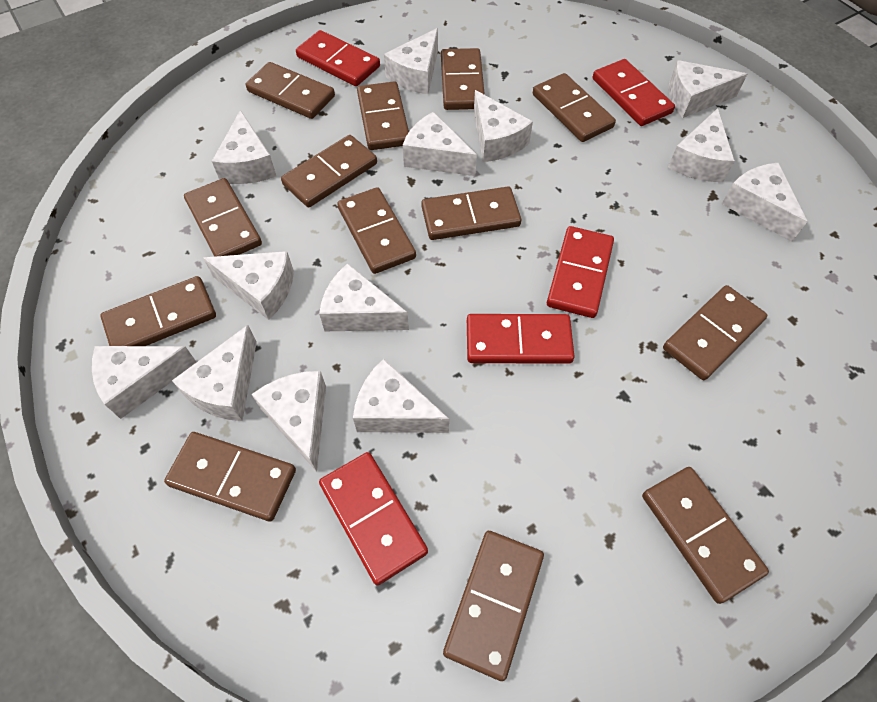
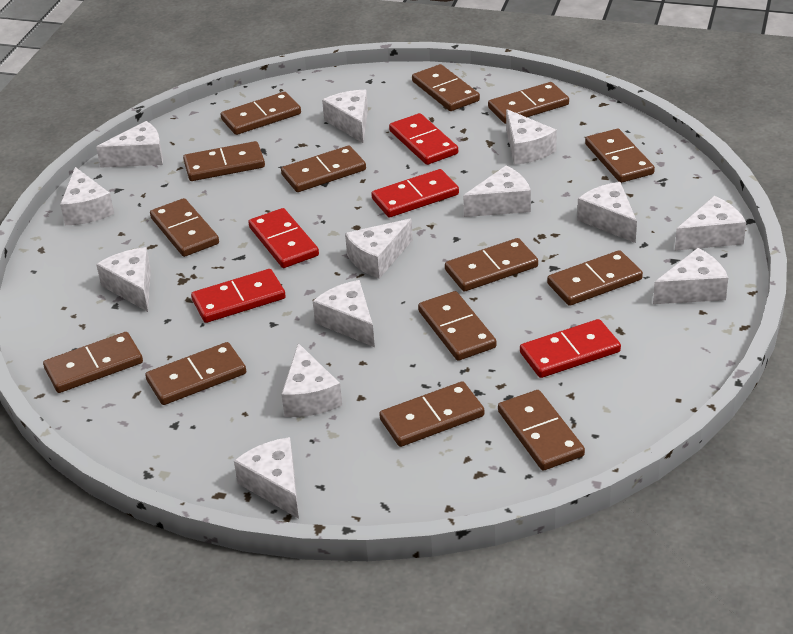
brown domino: [100,276,216,346] [164,432,296,521] [184,178,262,257] [246,62,335,119] [281,135,377,208] [337,187,416,274] [357,81,409,150] [421,187,521,240] [441,48,485,110] [443,531,544,681] [533,73,616,142] [642,467,769,604] [663,285,768,380] = 13 -> [43,332,143,393] [145,342,246,405] [150,198,219,257] [183,141,265,181] [221,92,301,135] [281,146,366,192] [379,381,484,447] [412,64,480,111] [418,291,497,361] [445,238,538,291] [488,82,569,124] [498,390,585,471] [547,250,643,306] [585,129,655,183] = 14

